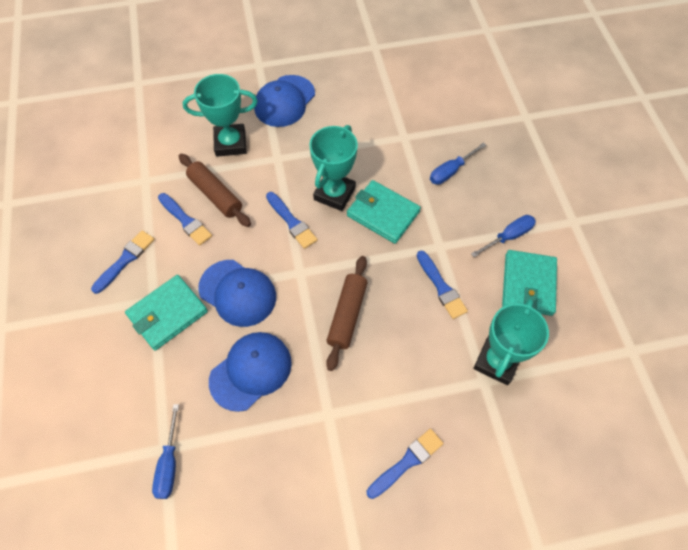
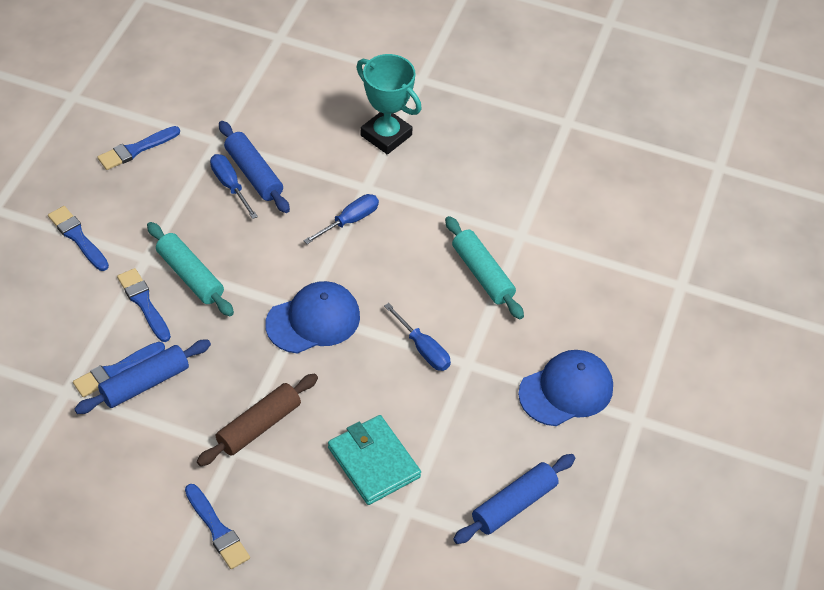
blue cap: [198,260,276,327] [209,332,292,412] [254,75,315,127] = 3 -> [265,281,360,354] [518,350,613,426] = 2
blue rolling pin: none = 0 -> [75,340,211,414] [219,121,290,213] [453,454,575,544] = 3
brown rolling pin: [179,154,251,227] [326,256,367,371] = 2 -> [197,374,318,466] = 1
turquoise rolling pin: none = 0 -> [147,222,234,316] [445,216,524,319] = 2
turquoise trophy: [183,74,258,157] [309,125,358,211] [474,298,549,385] = 3 -> [356,54,422,155] = 1
turquoise wallet: [125,275,208,351] [347,180,421,244] [502,250,557,316] = 3 -> [328,415,421,505] = 1

